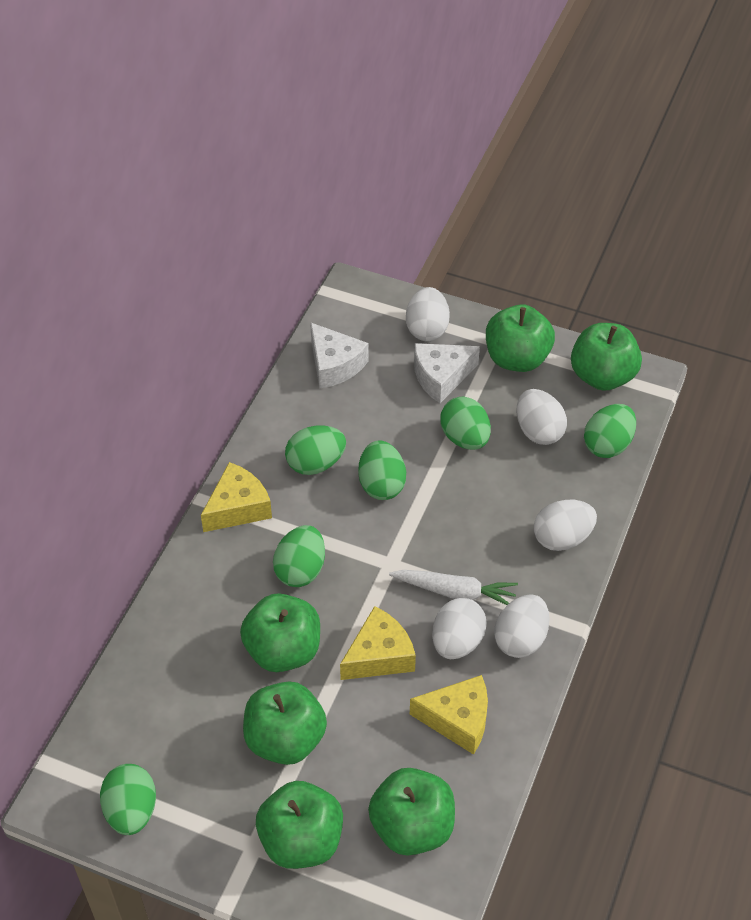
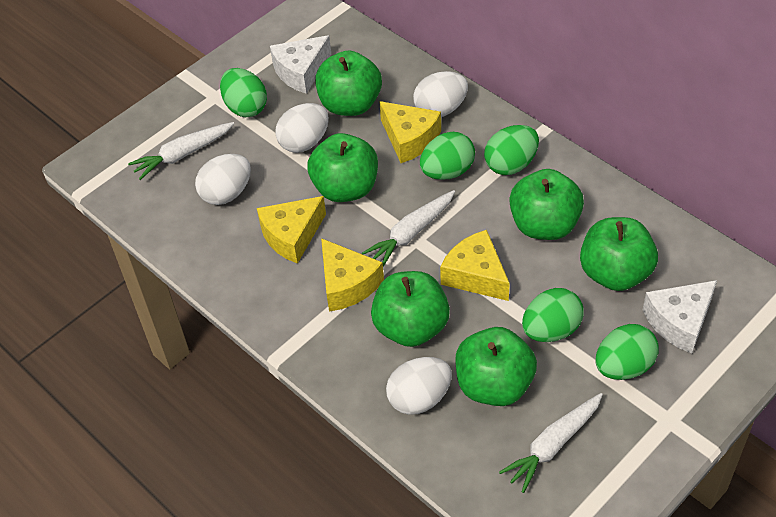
green egg: [100,764,156,835] [273,525,325,587] [285,425,346,475] [358,440,406,500] [440,397,491,450] [584,404,636,458] = 6 -> [220,68,267,117] [420,132,475,180] [484,125,539,175] [522,288,584,342] [595,324,658,380] = 5
white carrot: [389,570,518,605] = 1 -> [128,122,234,180] [362,190,455,267] [499,393,603,493] = 3
white egg: [406,287,450,341] [432,598,487,659] [494,594,550,658] [516,389,567,445] [534,500,597,551] = 5 -> [195,154,251,205] [275,103,329,153] [386,357,452,415] [413,71,468,117] = 4
yellow cheese: [201,462,272,532] [340,606,416,680] [410,675,488,755] = 3 -> [257,196,326,264] [321,238,384,312] [379,101,441,163] [440,230,510,301] = 4

